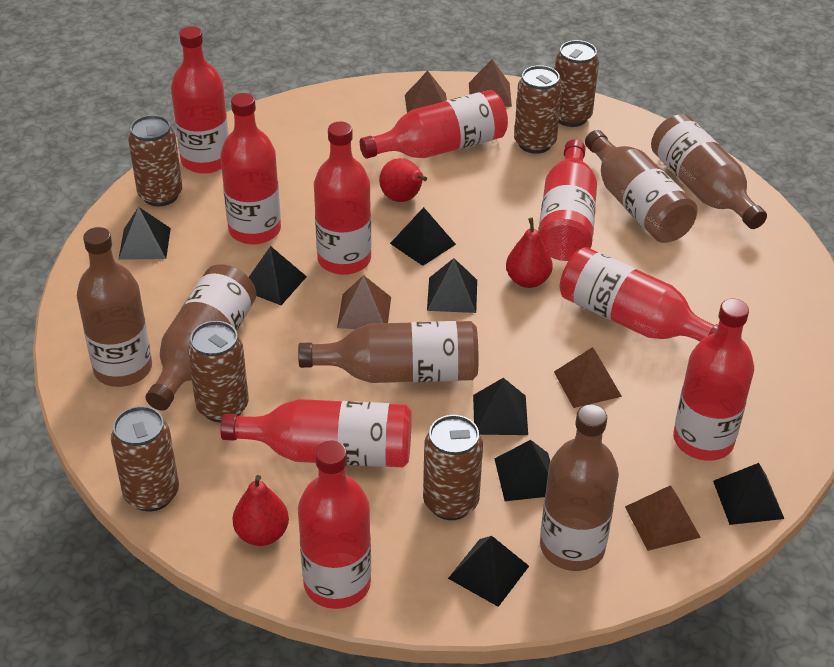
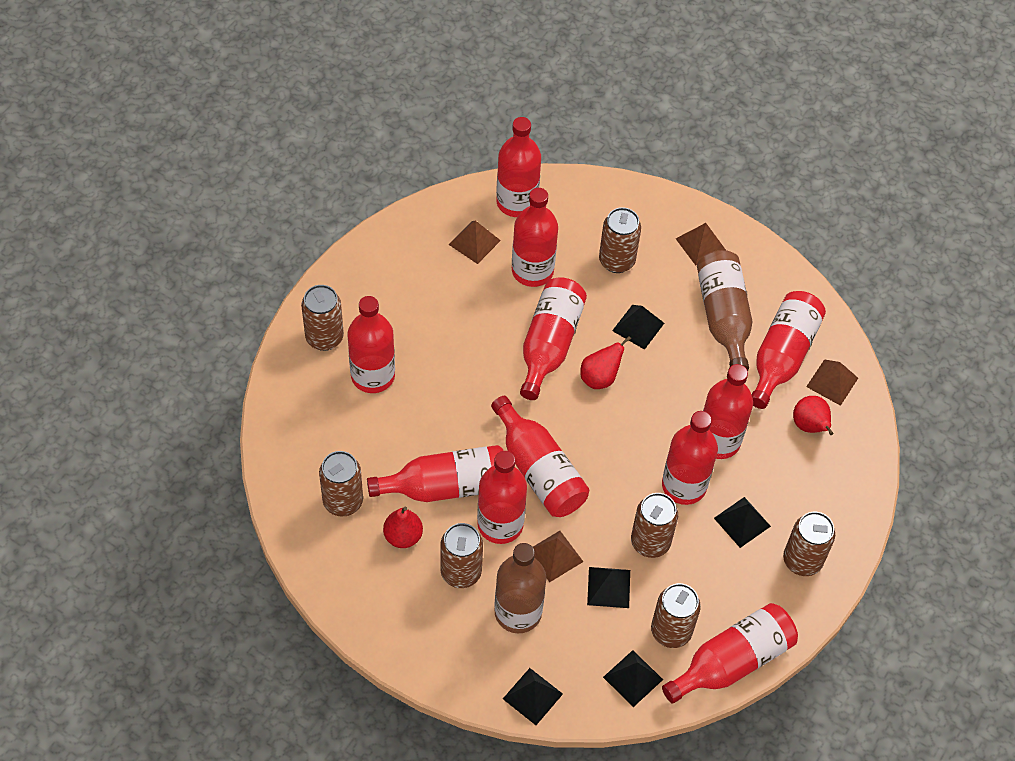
black pyramid: [118,207,171,260] [249,246,307,305] [390,207,456,266] [427,258,477,313] [448,536,529,607] [473,378,528,435] [494,440,550,501] [713,463,784,525] = 8 -> [503,668,563,725] [587,567,630,608] [603,650,663,707] [612,305,664,350] [714,497,771,548] = 5
brown bottle: [77,227,152,387] [145,264,256,411] [298,321,478,383] [540,404,619,571] [585,130,698,243] [651,114,767,229] = 6 -> [494,543,546,633] [697,250,752,371] = 2
brown can: [111,406,179,512] [128,115,182,206] [188,321,249,422] [423,415,483,520] [514,65,562,154] [555,40,599,127] = 6 -> [301,285,344,351] [319,451,363,516] [440,523,483,588] [599,207,641,273] [631,493,678,558] [651,583,701,648] [783,512,835,576] = 7
brown pyramid: [337,275,391,329] [405,71,447,113] [469,59,512,107] [554,347,622,408] [625,485,701,551] = 5 -> [449,220,501,264] [533,531,583,582] [676,223,726,265] [806,359,858,406] = 4
red bottle: [171,26,229,174] [220,93,281,245] [220,399,412,468] [298,440,371,609] [314,121,372,275] [360,90,508,159] [539,139,597,261] [560,247,718,341] [673,298,754,461] = 9 -> [348,296,395,393] [367,445,504,502] [477,451,527,544] [491,396,589,517] [496,117,541,217] [512,188,558,287] [520,277,587,400] [662,411,718,505] [662,603,798,704] [703,364,753,459] [751,291,826,409] = 11

